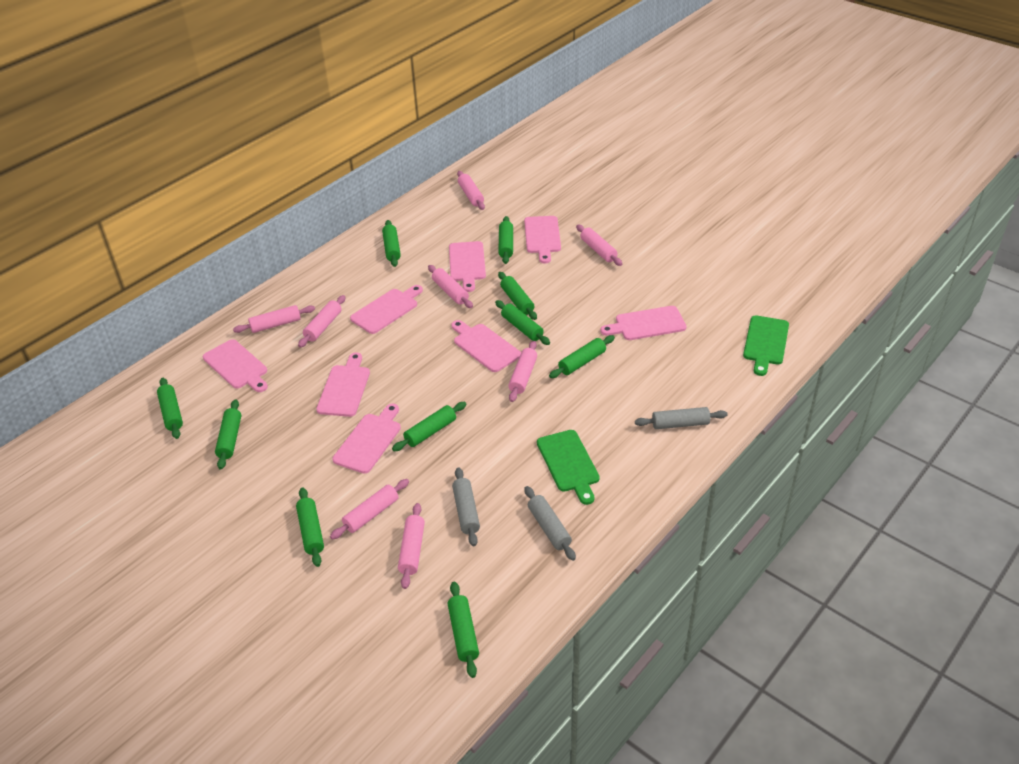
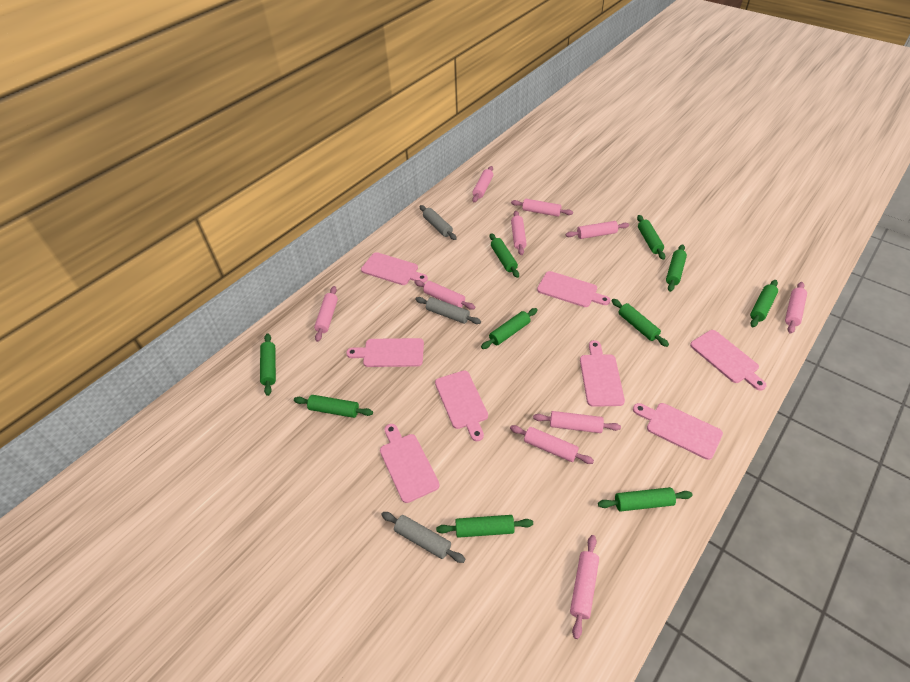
green cutting board: [537,430,600,505] [743,315,789,376] = 2 -> none = 0
pink rolling pin: [233,305,315,333] [298,295,345,348] [330,479,409,540] [398,503,425,589] [428,265,473,308] [457,171,485,210] [508,341,537,402] [576,225,622,266] = 8 -> [314,286,338,342] [414,280,475,310] [472,166,493,202] [510,425,594,464] [511,199,573,217] [511,211,527,255] [533,411,621,433] [566,221,629,239] [570,535,599,639] [785,282,807,334] = 10

